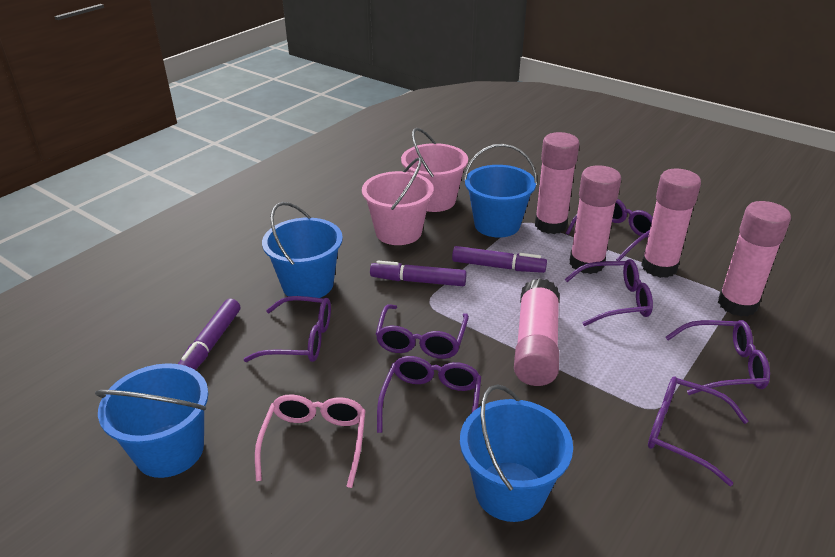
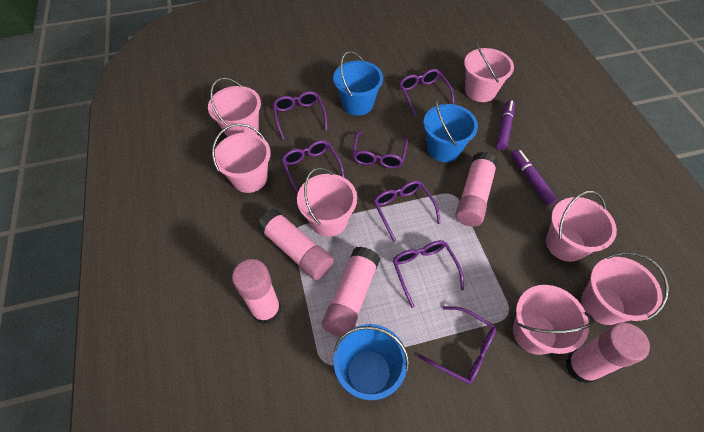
blue bucket: [95,363,208,478] [262,202,343,298] [460,384,573,522] [464,144,537,238] = 4 -> [333,51,383,116] [333,324,409,400] [423,98,478,162] = 3
pink bucket: [362,157,434,245] [401,128,468,212] = 2 -> [208,78,261,137] [212,123,271,193] [297,168,357,237] [464,42,514,102] [513,285,594,355] [546,191,617,262] [581,252,669,325] = 7
pink glasses: [255,394,366,488] = 1 -> none = 0
purple marker: [178,299,240,370] [370,261,467,286] [452,246,547,273] = 3 -> [496,100,515,150] [511,149,558,206] = 2

